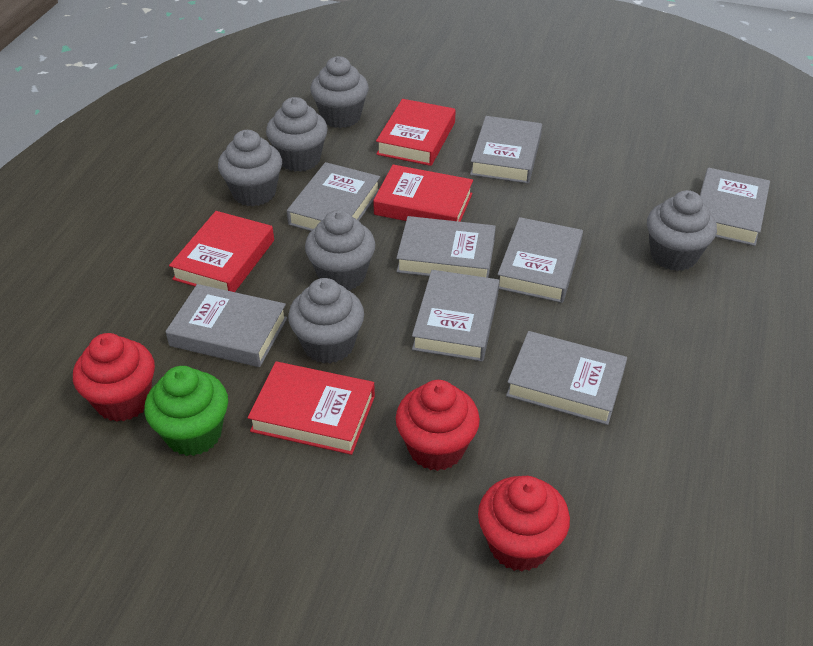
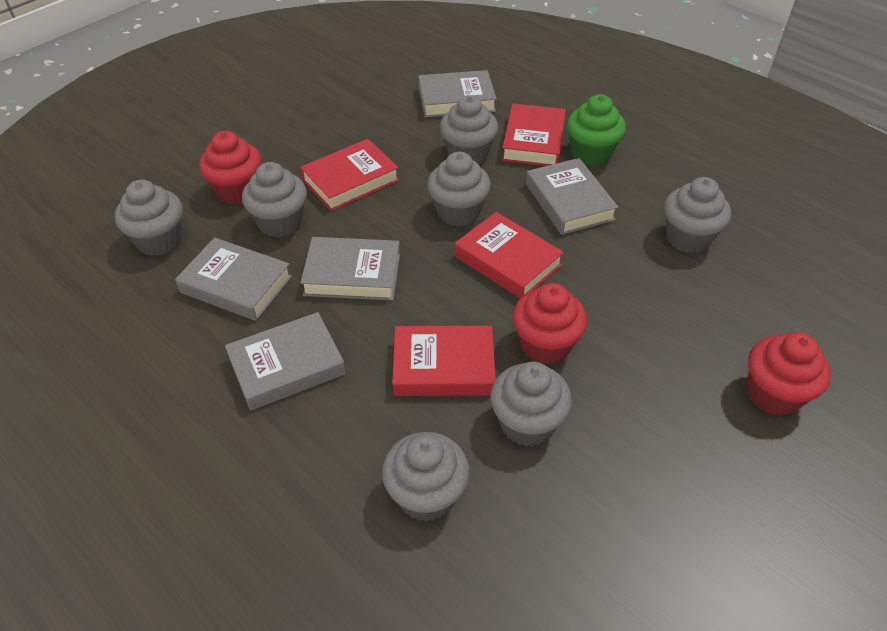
grey book: [165,284,287,367] [287,162,380,231] [396,216,496,278] [412,270,499,361] [470,116,542,184] [498,217,583,303] [506,331,627,425] [700,168,770,246] = 8 -> [175,237,292,321] [225,312,346,411] [300,237,400,300] [418,70,497,118] [526,158,618,235] = 5
grey cupcake: [218,130,282,206] [266,97,328,172] [288,278,364,364] [305,210,375,290] [311,56,369,128] [647,190,717,271] = 6 -> [115,180,183,256] [242,162,307,237] [382,432,469,522] [427,152,491,226] [440,95,498,165] [490,362,572,446] [664,177,731,253] = 7

